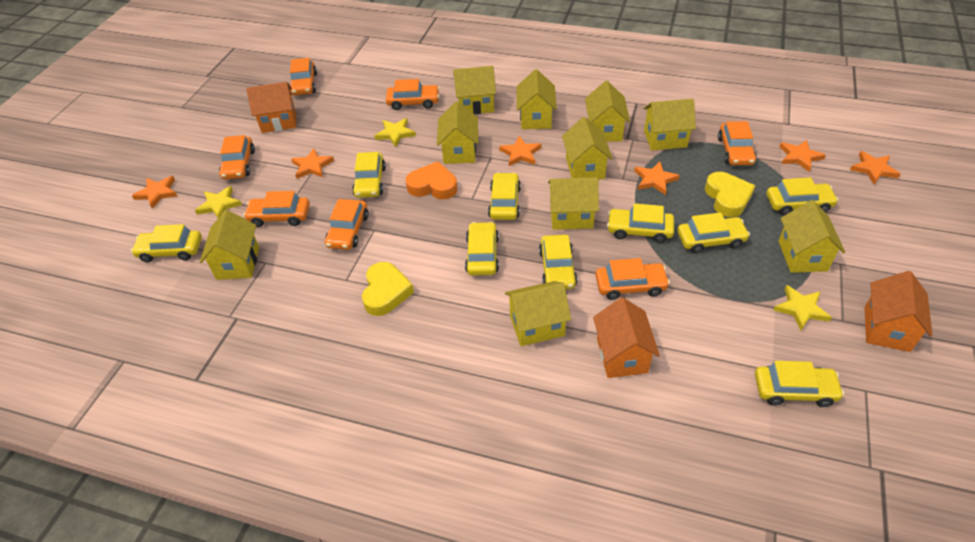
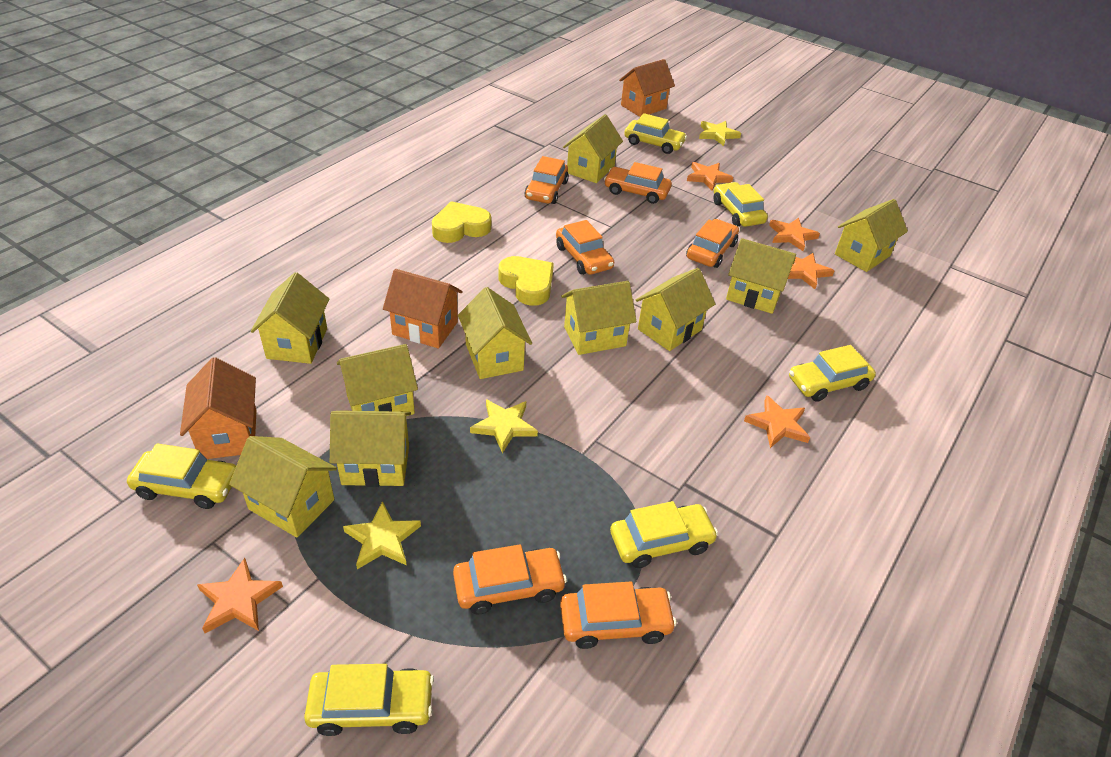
orange car: [219,135,255,179] [243,191,310,227] [290,58,317,95] [325,199,369,250] [386,79,440,110] [595,258,670,300] [718,121,756,165] = 7 -> [453,544,567,615] [525,156,569,204] [556,220,614,275] [560,581,677,649] [604,162,672,204] [686,219,739,268] = 6
orange heart: [405,161,457,199] = 1 -> none = 0
orange star: [132,176,177,209] [291,148,334,179] [499,136,541,166] [635,162,680,195] [779,140,826,172] [850,151,900,184] = 6 -> [197,558,283,633] [687,162,733,191] [744,395,810,448] [769,218,820,251] [788,253,834,289] = 5
yellow car: [131,224,202,262] [352,152,386,198] [465,222,499,275] [488,172,521,220] [539,235,578,289] [607,203,674,243] [677,212,750,253] [755,361,844,407] [767,177,838,215] = 9 -> [127,443,236,509] [304,664,434,736] [610,501,718,568] [624,113,687,154] [714,182,768,227] [789,345,876,402] = 6

